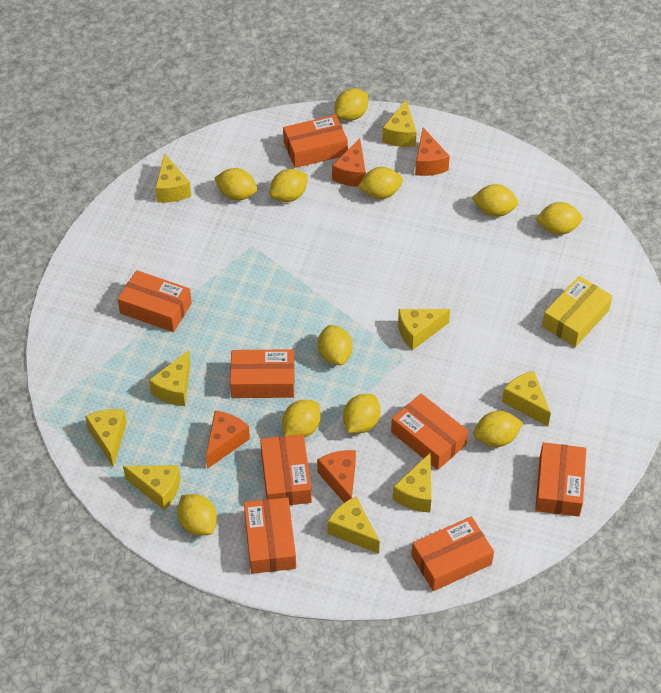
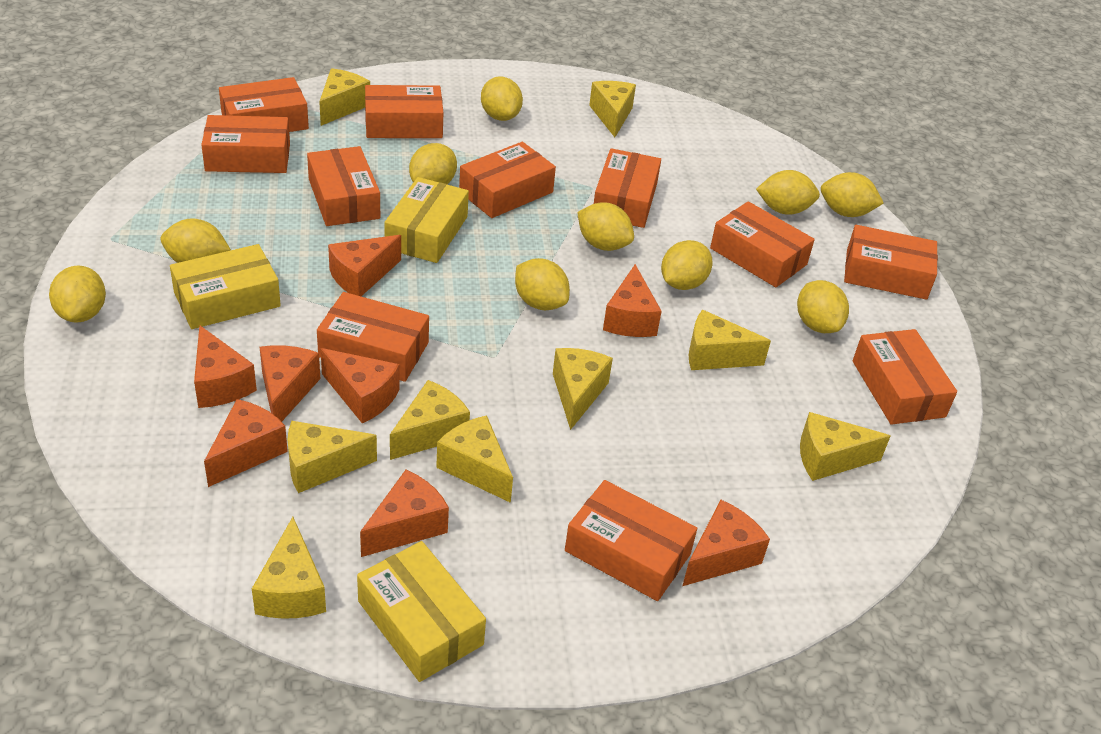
orange box: [118,270,192,332] [230,349,295,398] [244,497,296,574] [260,434,312,505] [283,115,348,168] [391,394,468,470] [411,516,494,591] [535,442,586,517] = 8 -> [201,115,290,173] [219,77,309,132] [307,146,380,226] [317,292,429,382] [365,85,443,138] [459,142,556,218] [565,480,697,601] [594,148,661,228] [710,201,815,287] [844,225,938,300] [853,329,957,425] = 11
orange cheese: [206,411,250,469] [317,450,356,502] [332,138,366,187] [415,128,450,176] = 4 -> [194,325,257,408] [204,399,288,487] [260,345,320,422] [320,348,399,424] [328,235,401,296] [360,470,449,557] [603,264,662,337] [683,500,770,586] = 8
yellow box: [542,276,613,347] = 1 -> [170,244,281,329] [357,541,486,682] [384,177,469,263] = 3
yellow lemon: [177,494,217,536] [214,168,257,201] [269,169,308,202] [282,400,321,438] [318,325,353,365] [335,88,368,121] [343,394,381,433] [358,167,403,199] [472,184,518,217] [473,411,523,447] [536,202,583,235] = 11 -> [49,265,106,323] [161,218,231,263] [409,143,457,184] [481,76,523,121] [515,258,570,310] [577,202,634,251] [661,240,713,290] [756,170,820,215] [797,280,849,333] [821,172,884,217] = 10

